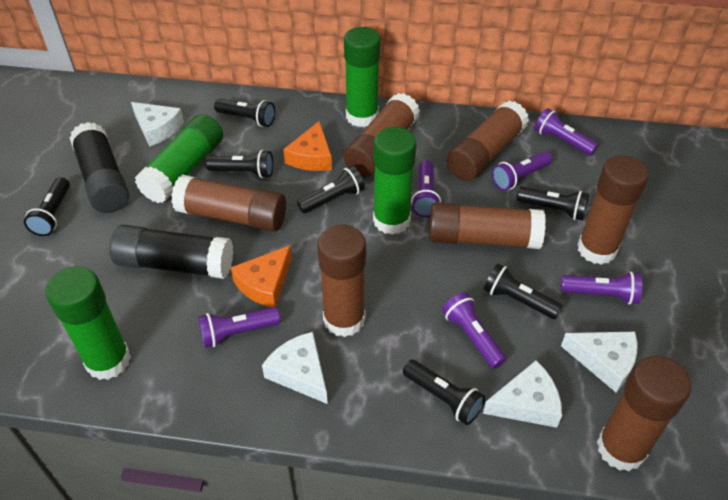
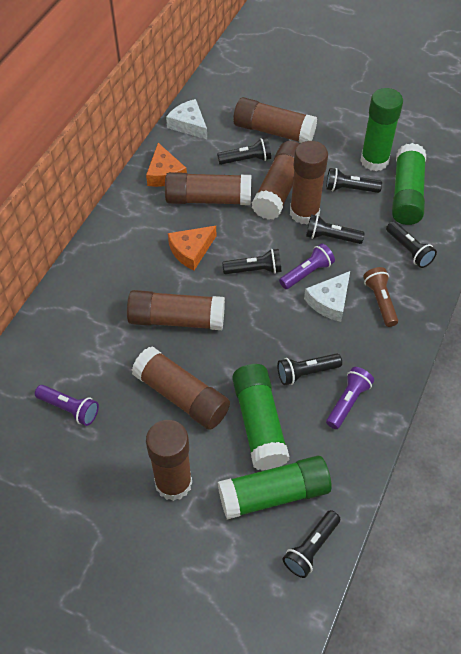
black glue stick: [70,122,129,213] [109,225,233,279] = 2 -> none = 0
brown flashlight: none = 0 -> [363,267,398,327] = 1
purple flashlight: [198,307,281,348] [411,160,441,217] [442,292,506,369] [492,151,552,191] [534,108,598,156] [561,271,642,305] = 6 -> [35,385,99,426] [279,243,335,289] [326,367,374,429] = 3
white cheese: [131,102,184,147] [262,332,328,404] [483,360,562,428] [561,332,637,392] = 4 -> [166,99,207,139] [304,271,350,322] = 2

